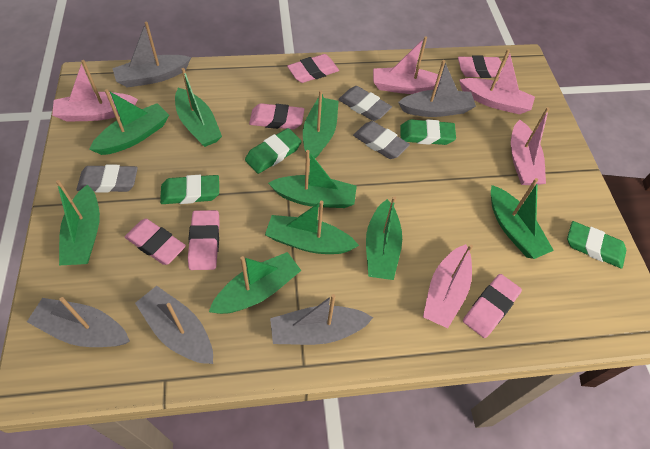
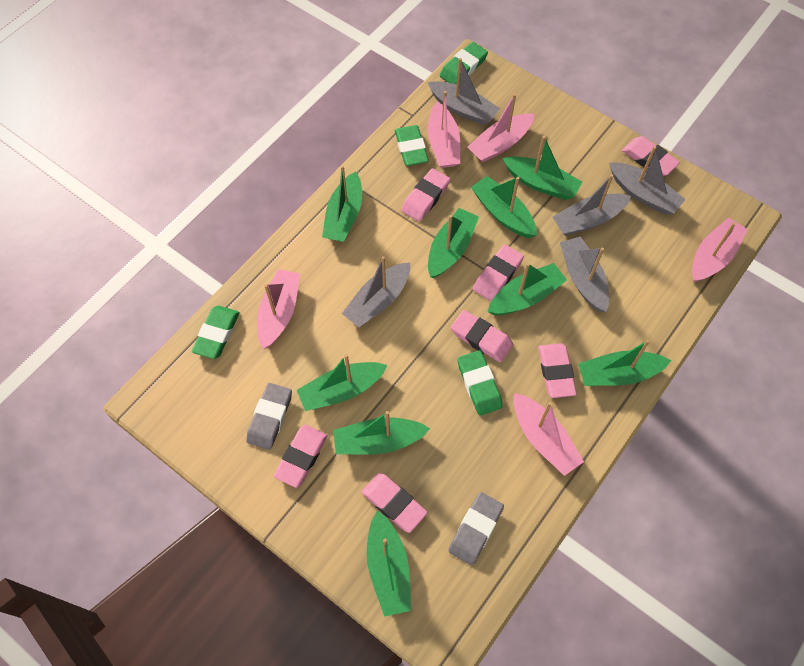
grey eraser: [76,164,138,193] [338,86,392,121] [353,121,410,159] = 3 -> [246,383,292,450] [448,492,504,565] = 2
pink eraser: [125,219,186,265] [188,210,220,270] [249,103,304,129] [287,54,339,83] [458,55,503,78] [463,274,522,338] = 6 -> [274,425,328,488] [362,473,427,533] [401,168,450,221] [451,310,513,362] [473,244,524,301] [538,343,577,398] [622,136,680,176] = 7

